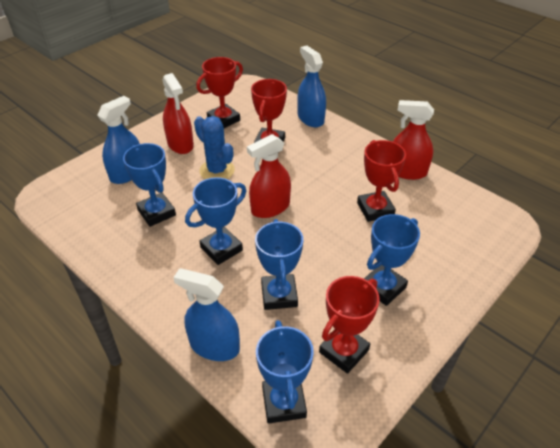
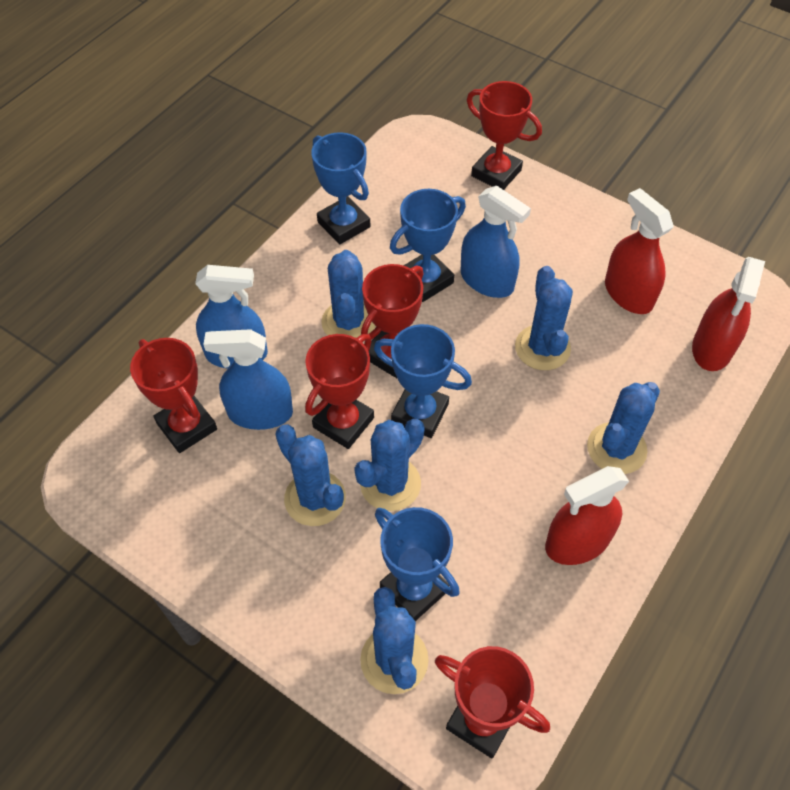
blue cactus: [194,116,235,179] = 1 -> [275,425,346,526] [321,250,375,338] [354,419,425,511] [360,587,429,694] [515,266,573,370] [587,382,660,474] = 6
blue trophy: [123,143,176,227] [185,177,246,265] [255,219,303,310] [256,320,314,423] [364,214,420,306] = 5 -> [311,132,370,244] [374,324,472,438] [375,507,460,621] [390,189,466,302] = 4
red trophy: [196,57,243,128] [251,79,287,153] [319,276,379,374] [357,140,406,222] = 4 -> [130,338,217,453] [305,334,374,449] [361,264,423,378] [435,646,550,758] [467,81,542,190] = 5

